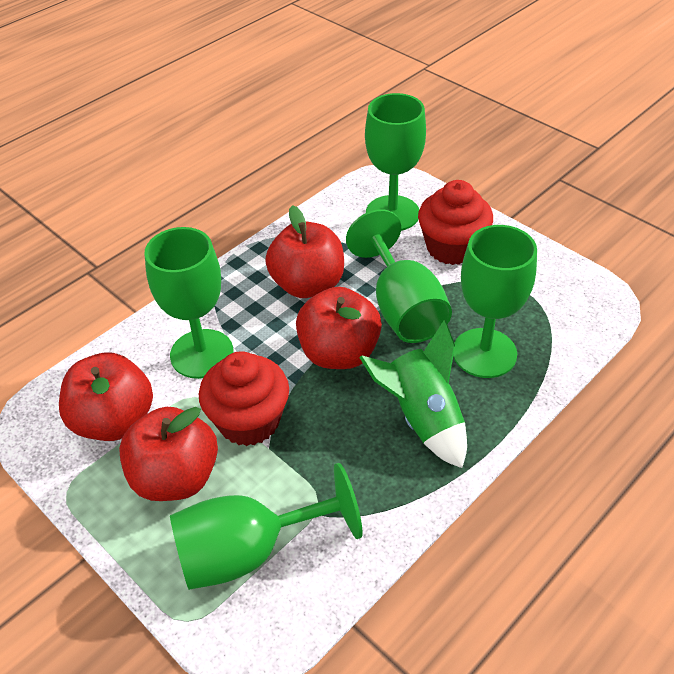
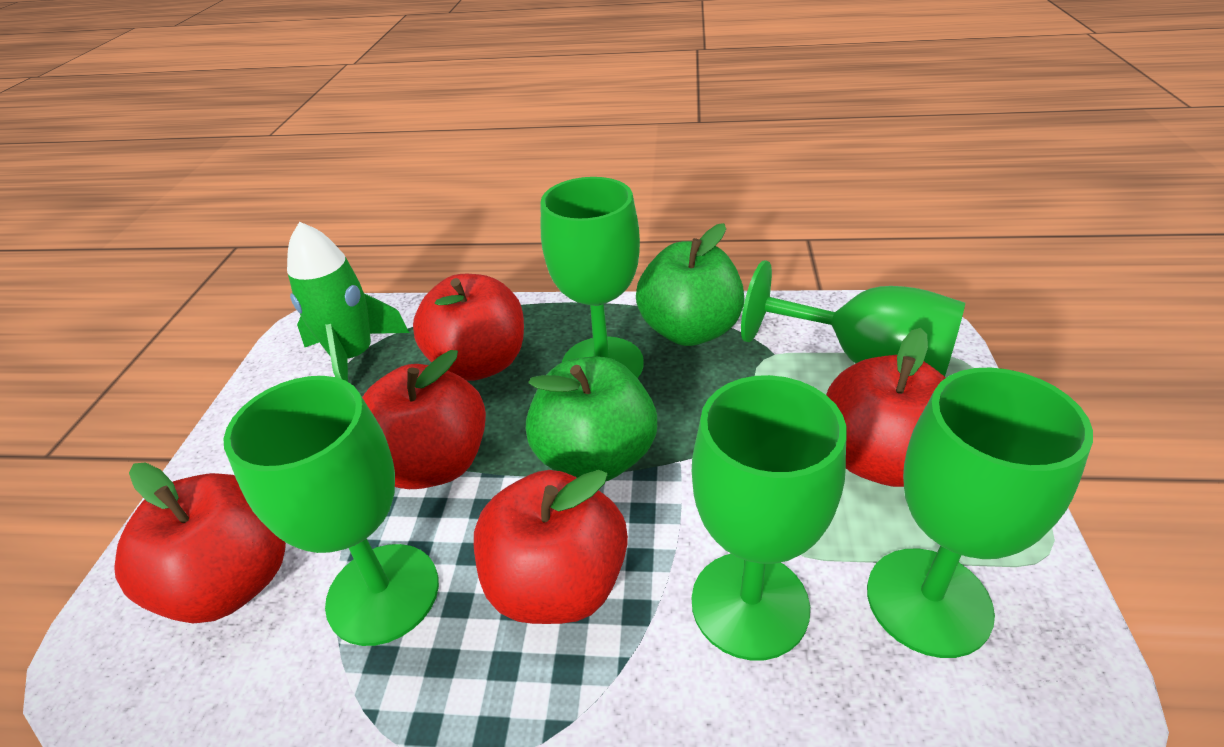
green apple: none = 0 -> [526,357,657,481] [636,223,745,346] = 2
red apple: [59,352,153,441] [119,407,218,501] [265,205,344,298] [296,287,382,369] = 4 -> [114,462,286,623] [362,350,486,489] [413,274,524,381] [474,470,628,624] [826,328,946,487] = 5
red cupcake: [199,351,289,446] [418,180,493,265] = 2 -> none = 0

